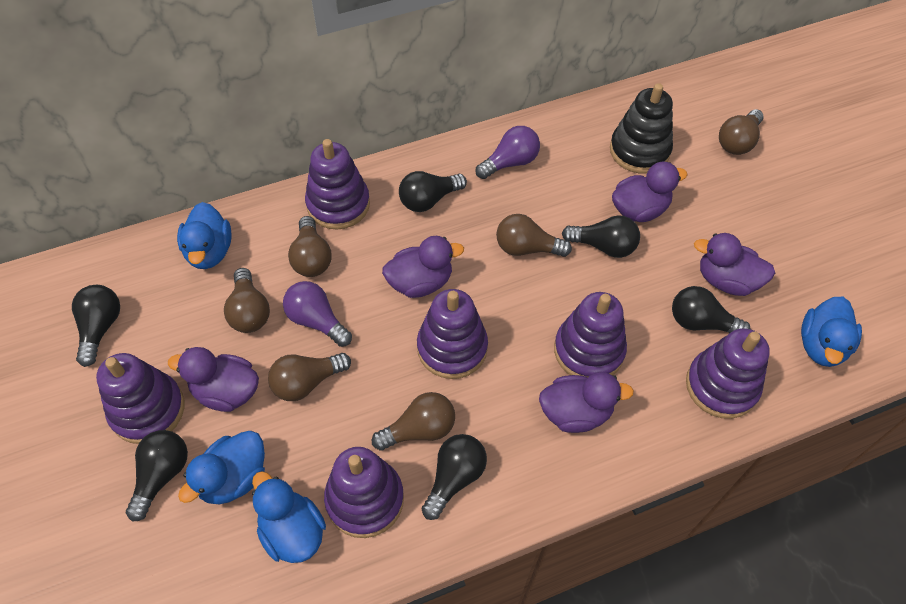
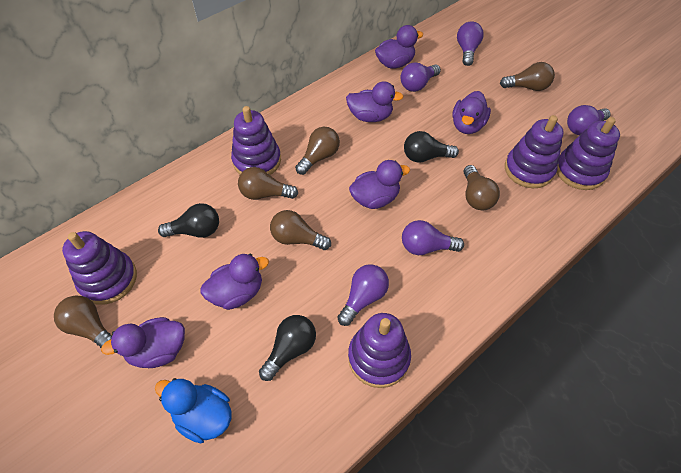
black light bulb: [72,285,120,367] [126,430,188,522] [399,171,467,212] [422,434,487,520] [562,215,640,258] [672,286,751,333] = 6 -> [158,203,219,238] [259,315,316,381] [404,131,459,163] = 3
black stacking toy: [610,83,673,174] = 1 -> none = 0
blue duck: [177,202,232,269] [178,431,265,504] [252,471,326,563] [801,297,862,367] = 4 -> [155,378,231,443] = 1
purple duck: [168,347,259,412] [382,236,464,298] [539,372,634,433] [612,161,687,222] [694,233,775,296] = 5 -> [101,317,185,368] [201,254,269,310] [346,81,404,122] [349,160,410,209] [375,25,423,68] [452,91,491,134] = 6
purple light bulb: [283,281,352,347] [475,126,540,179] = 2 -> [337,264,389,326] [400,63,441,92] [402,220,464,255] [457,22,484,66] [567,105,611,135] = 5
purple stacking toy: [96,353,185,444] [305,139,370,230] [324,447,404,538] [417,289,488,379] [554,292,627,378] [686,328,770,419] = 6 -> [62,231,137,305] [231,106,281,175] [348,313,411,388] [505,115,564,188] [557,117,620,190] = 5

